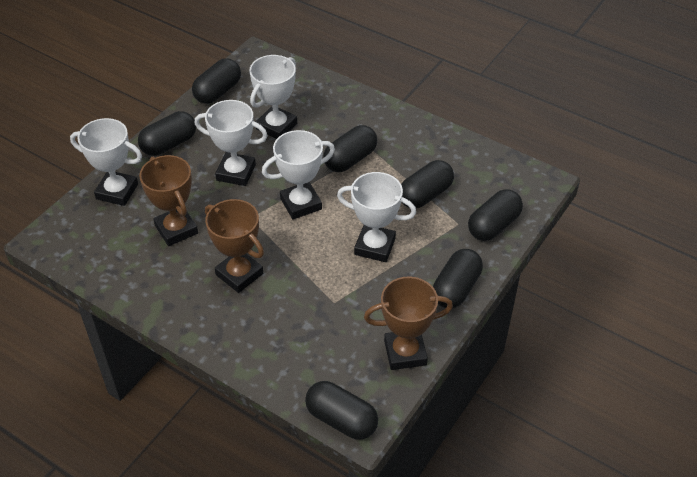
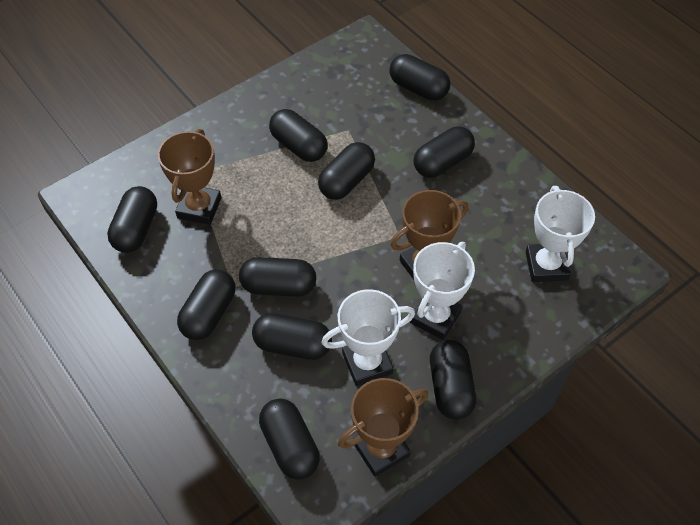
black capsule: [138,111,196,156] [192,58,241,104] [305,381,378,440] [323,125,377,172] [401,160,454,208] [433,249,483,308] [468,189,523,241] = 7 -> [107,186,157,253] [177,269,235,340] [239,257,316,297] [252,313,332,360] [259,399,320,480] [269,109,327,162] [318,142,375,200] [389,54,450,101] [414,126,475,178] [430,340,476,420] = 10
white trophy: [70,118,142,206] [194,100,268,186] [249,55,297,139] [262,130,335,219] [337,172,416,262] = 5 -> [321,289,415,386] [410,242,475,340] [526,186,595,282] = 3

